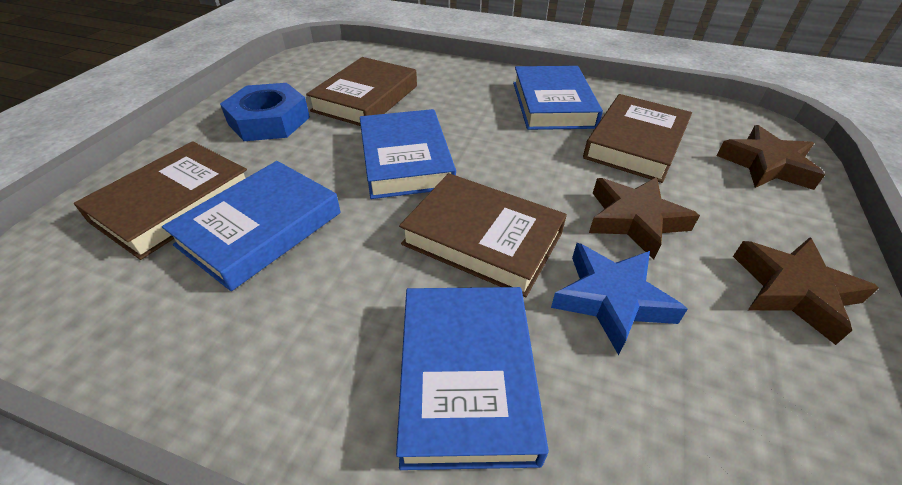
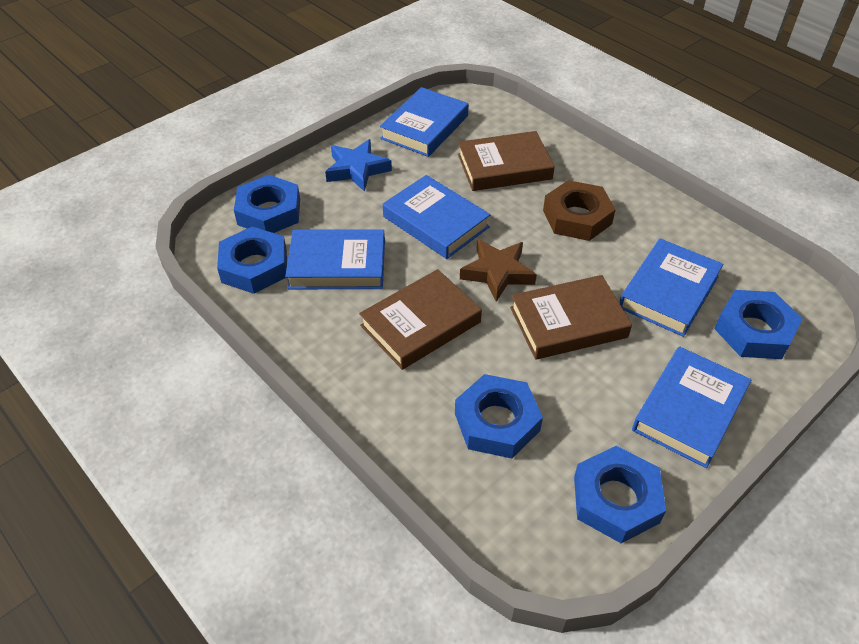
blue book: [162,161,341,291] [360,109,456,199] [396,287,549,470] [513,66,603,130] = 4 -> [285,229,385,289] [380,87,469,157] [383,175,491,259] [619,238,723,337] [632,346,751,468] = 5
blue nut: [220,83,310,141] = 1 -> [217,227,287,294] [234,175,300,233] [455,374,543,458] [574,446,666,543] [714,290,803,359] = 5
brown book: [74,141,247,260] [306,57,417,126] [399,173,567,297] [583,94,692,183] = 4 -> [359,269,482,370] [458,131,555,191] [510,275,632,360] = 3
brown nut: none = 0 -> [543,180,616,241] = 1
brown star: [589,177,700,260] [716,125,825,190] [733,237,879,345] = 3 -> [460,239,537,302] = 1

